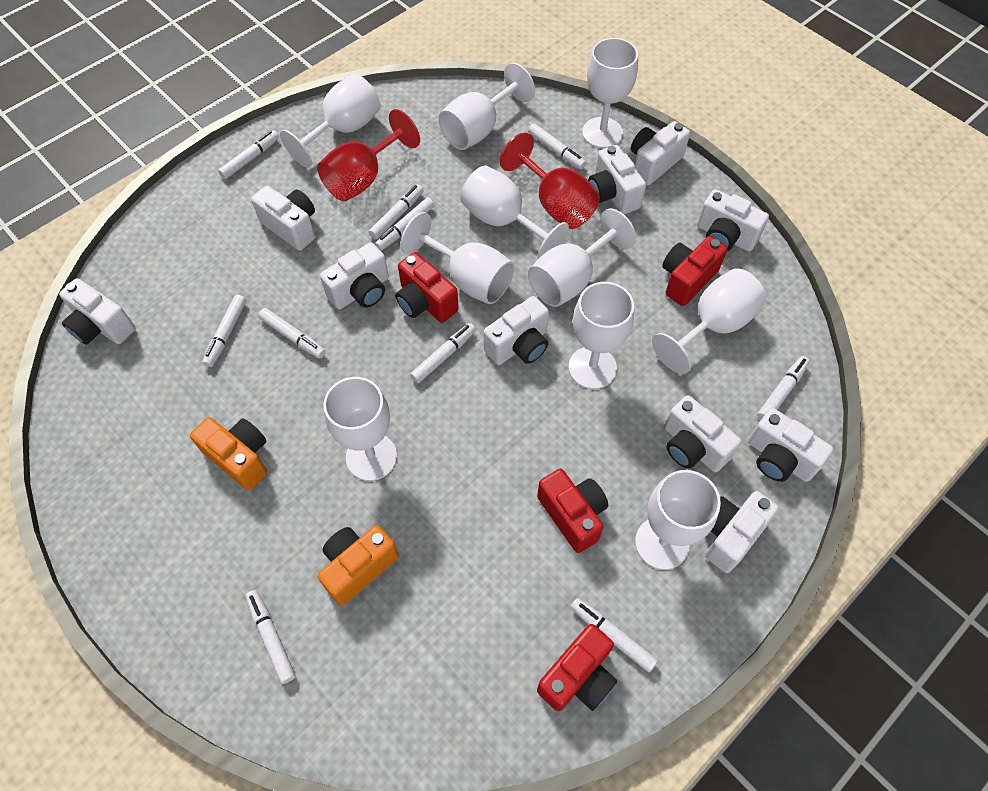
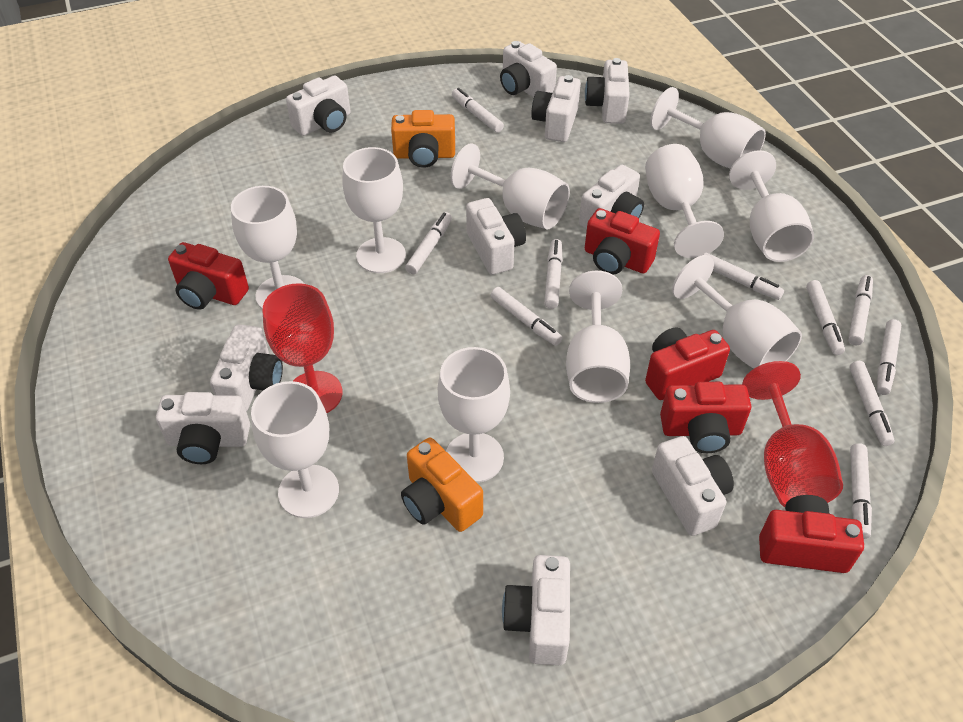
red camera: [395,252,459,323] [537,469,608,553] [537,624,617,711] [662,236,727,306] = 4 -> [168,242,249,310] [585,208,660,274] [645,327,730,400] [660,382,751,453] [759,495,864,573] = 5

